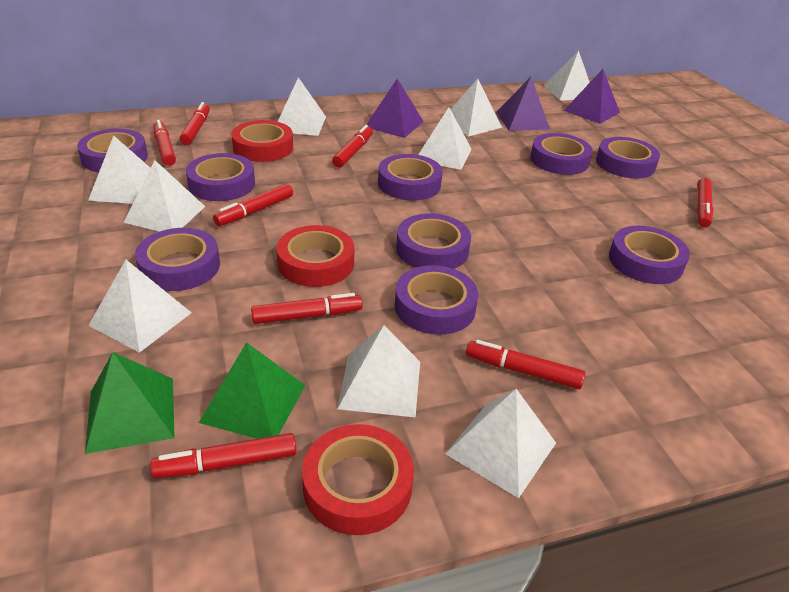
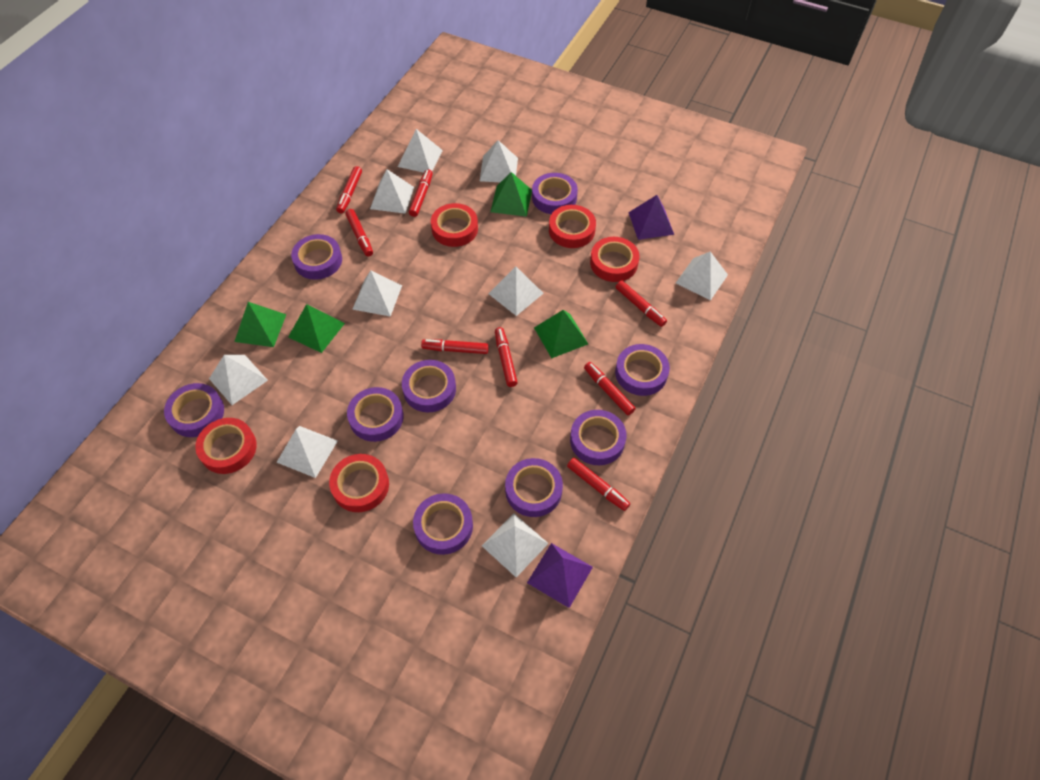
green pyramid: [85,352,175,454] [199,342,305,439] = 2 -> [234,302,286,347] [288,304,345,353] [491,172,532,217] [534,310,588,358] = 4
purple pyramid: [366,79,424,138] [496,77,550,131] [564,69,620,124] = 3 -> [527,543,593,608] [628,195,674,240] = 2
red tape: [231,120,293,162] [277,225,354,287] [302,424,414,535] = 3 -> [195,418,257,474] [329,454,389,512] [431,203,478,247] [549,205,596,248] [590,237,639,282] = 5

